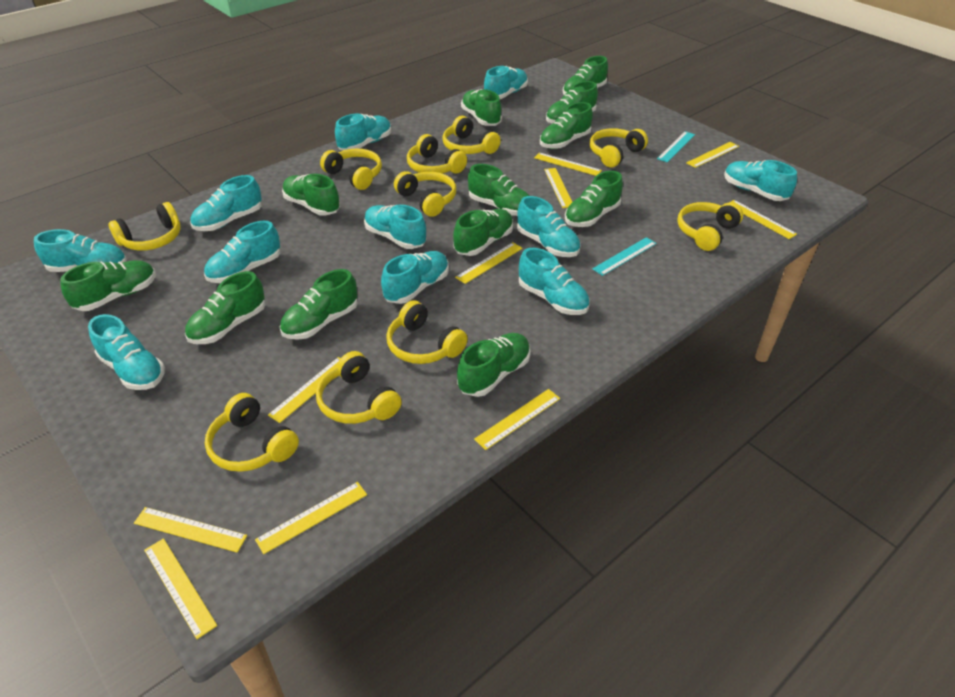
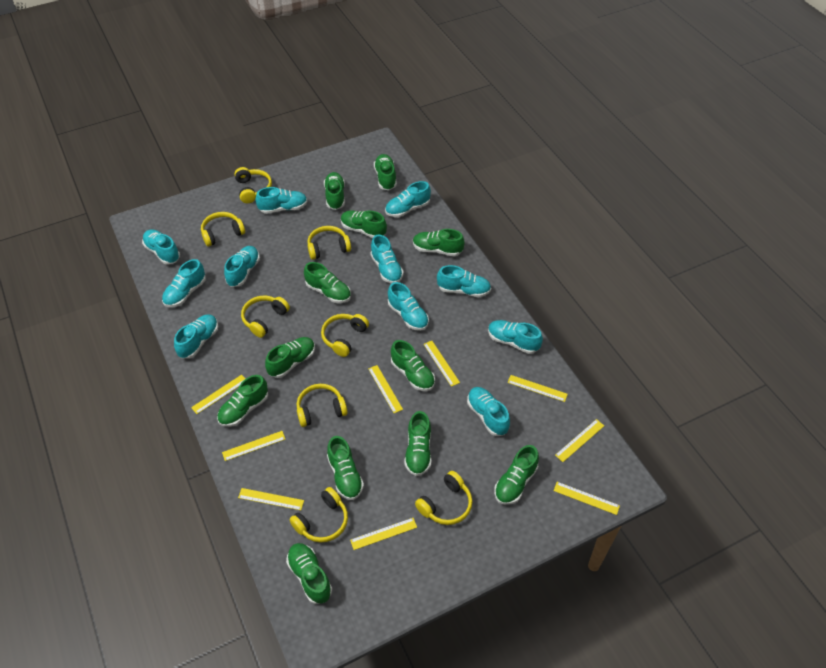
turquoise ruler: [592,237,657,276] [657,131,695,163] = 2 -> none = 0
yellow headphones: [108,202,181,251] [205,393,299,472] [316,351,402,424] [320,149,382,190] [386,300,468,364] [394,171,456,217] [407,134,467,173] [443,116,501,154] [590,128,648,167] [677,202,743,251] = 10 -> [201,212,245,247] [234,167,272,203] [241,295,290,338] [289,487,348,543] [297,384,348,427] [308,226,351,260] [321,314,369,357] [415,471,472,525] = 8
yellow ruler: [134,507,247,553] [144,538,217,639] [255,482,367,554] [268,357,341,423] [455,242,523,284] [474,389,560,450] [534,152,602,176] [544,168,572,208] [686,142,739,168] [729,200,797,239] = 10 -> [191,374,245,414] [222,431,285,461] [238,488,304,510] [350,518,417,550] [368,365,403,413] [423,341,460,387] [507,375,568,402] [554,482,620,515] [555,419,604,462] = 9

